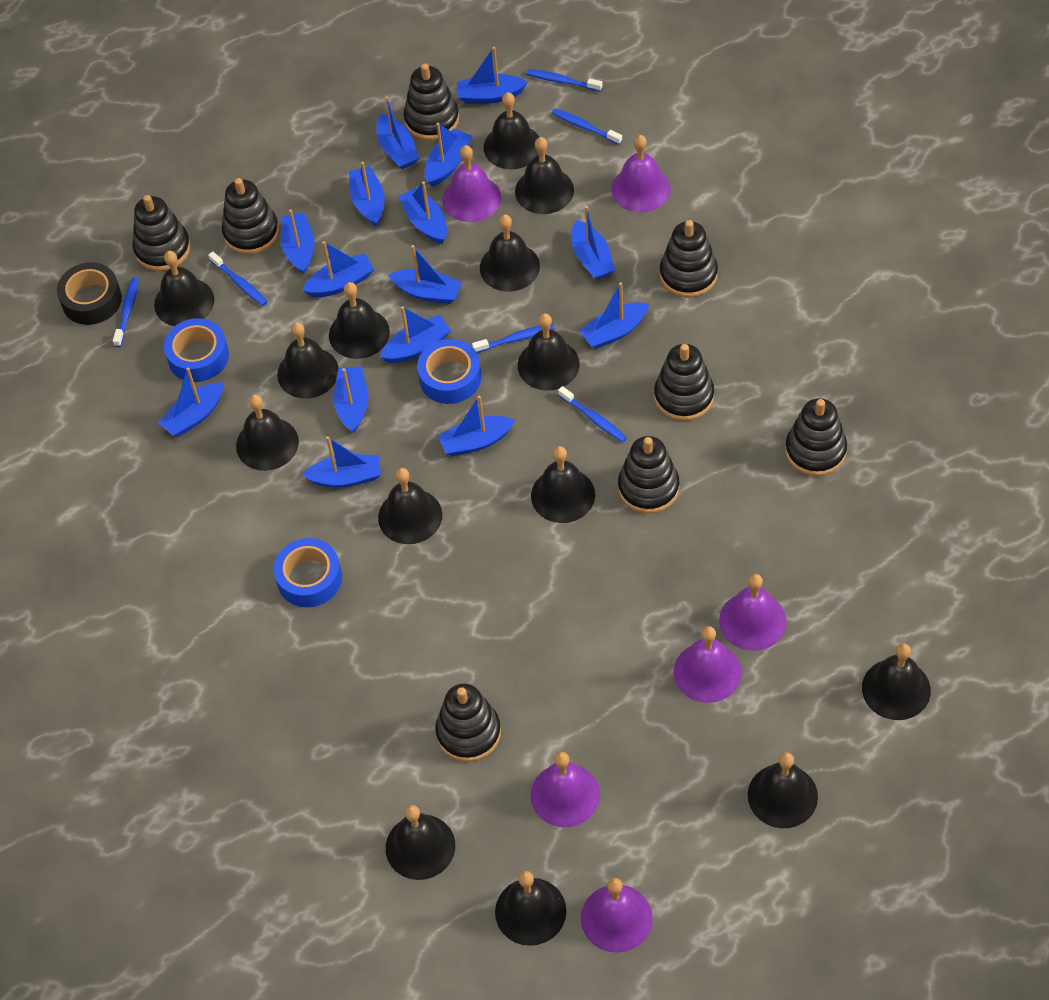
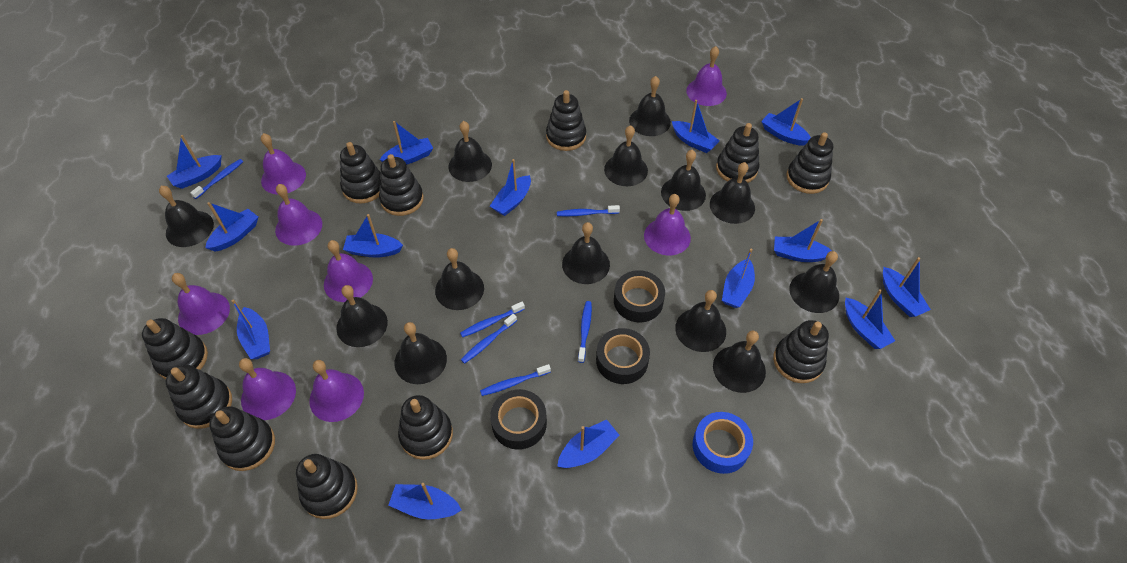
black bell: [154,251,214,326] [236,394,299,471] [277,322,339,399] [329,282,390,359] [378,468,442,544] [386,805,455,880] [480,214,540,291] [483,92,539,169] [495,871,567,946] [515,137,574,214] [518,313,580,391] [531,446,595,523] [748,752,818,828] [862,643,931,720] = 14 -> [159,186,214,247] [336,285,388,347] [394,322,447,384] [435,248,484,310] [448,121,492,182] [562,222,610,284] [604,125,648,186] [629,76,671,136] [661,150,706,211] [675,290,726,352] [710,162,755,224] [713,331,766,393] [789,251,839,313] = 13
black stacking toy: [132,195,191,271] [221,178,279,255] [404,63,459,141] [435,684,501,762] [618,436,680,514] [654,344,714,421] [660,220,718,298] [785,398,847,476] = 8 -> [142,318,208,379] [166,365,232,429] [209,406,275,471] [296,454,358,519] [340,142,380,204] [379,154,424,216] [398,395,453,460] [546,90,586,151] [716,123,759,183] [773,320,829,383] [786,132,833,194] = 11
black tape: [57,262,122,325] = 1 -> [490,389,547,450] [596,328,650,384] [614,270,665,322] = 3
blue boat: [158,367,224,437] [281,209,315,274] [302,241,374,297] [302,436,381,488] [334,366,368,433] [349,162,385,227] [377,96,419,169] [380,306,451,363] [388,245,462,304] [399,181,447,244] [425,123,472,187] [438,395,515,456] [457,47,528,104] [572,206,615,280] [580,282,649,349] = 15 -> [167,135,222,189] [205,202,258,252] [232,299,270,359] [343,214,403,258] [380,121,433,164] [388,483,462,519] [490,159,531,216] [557,419,619,468] [672,100,720,153] [722,248,755,308] [761,98,811,146] [774,219,832,262] [845,289,895,349] [883,257,931,317] = 14
blue tape: [164,318,229,382] [273,538,342,607] [417,339,481,404] = 3 -> [693,412,753,474] = 1
purple bell: [442,145,501,222] [531,752,600,827] [581,878,653,953] [611,135,671,212] [674,626,742,703] [719,574,787,651] = 6 -> [172,273,230,335] [239,358,296,420] [261,133,306,194] [275,184,322,246] [309,360,364,422] [324,240,373,302] [644,194,691,255] [686,46,727,106] = 8

